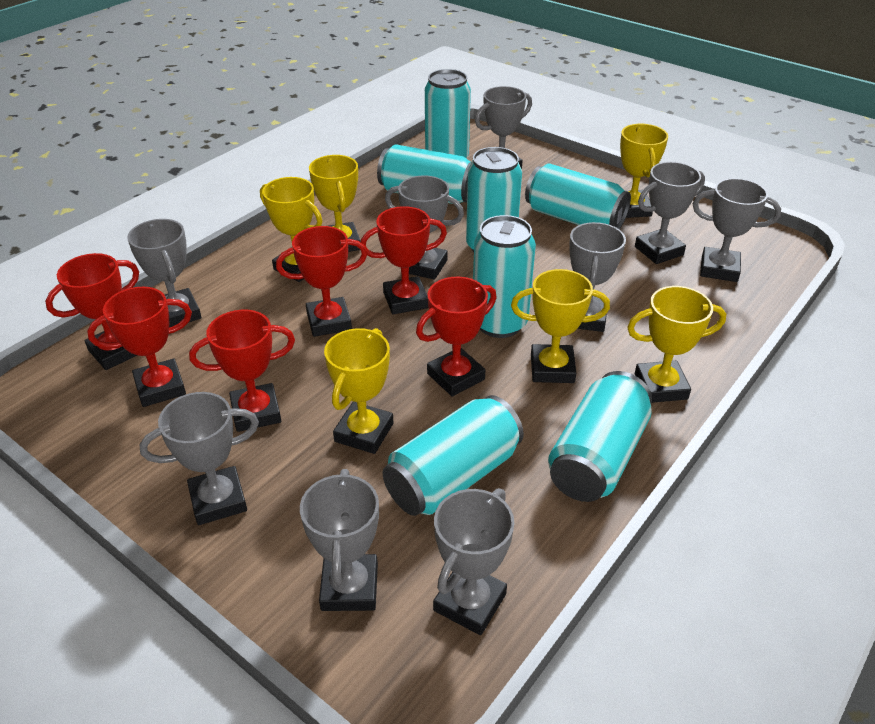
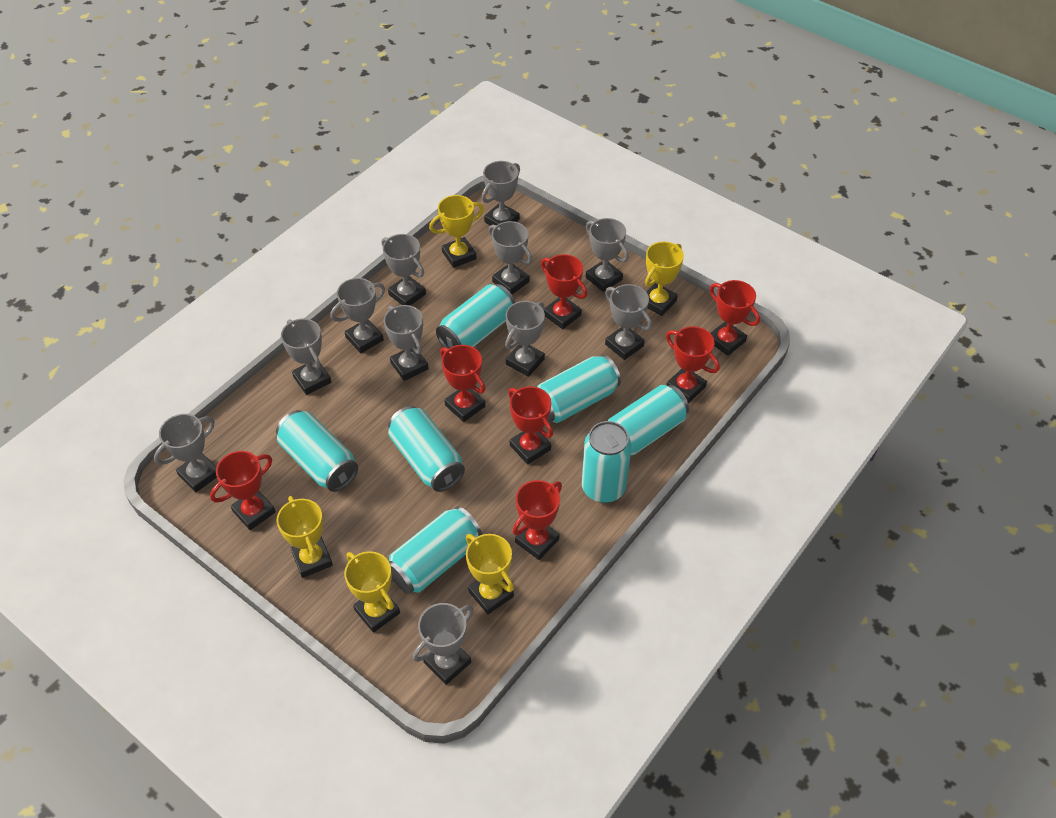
grey trophy: [127,219,201,327] [139,392,259,525] [300,469,379,611] [385,176,464,280] [433,488,514,635] [475,86,532,169] [569,222,626,332] [635,162,705,264] [693,178,781,282] = 9 -> [154,414,217,492] [281,319,331,395] [331,278,385,353] [381,234,426,306] [384,305,429,381] [413,603,473,685] [482,161,520,226] [488,221,533,294] [505,301,545,377] [586,218,629,292] [605,284,652,360] = 11
red trophy: [45,253,139,370] [87,287,192,407] [189,310,295,432] [276,226,367,337] [361,206,447,314] [416,277,497,396] = 6 -> [210,451,276,530] [440,345,486,422] [508,386,553,464] [513,480,562,560] [541,254,587,329] [666,326,720,403] [709,280,760,356] = 7
yellow trophy: [260,177,322,282] [309,155,361,252] [324,328,393,454] [511,269,610,383] [620,124,668,218] [627,286,726,403] = 6 -> [277,496,333,578] [344,551,400,633] [429,195,484,268] [466,534,514,614] [645,242,684,316] = 5

